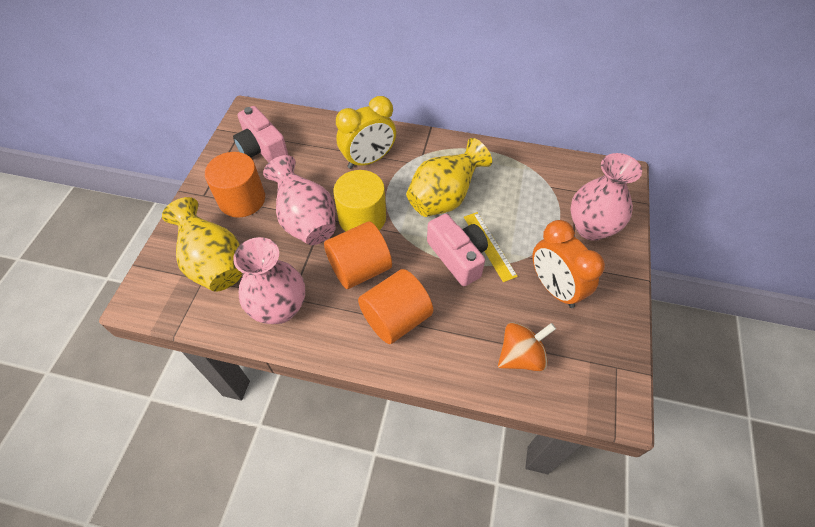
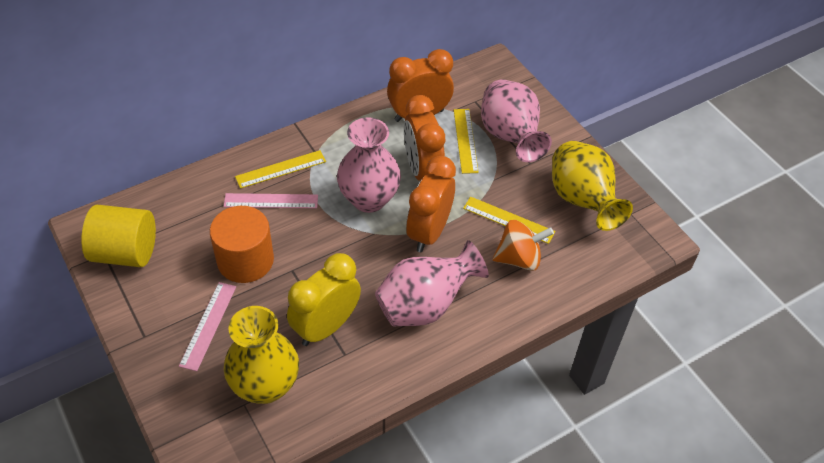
orange clock: [533,220,605,308] = 1 -> [387,49,454,122] [404,95,445,181] [406,156,456,252] = 3
orange cylinder: [205,152,265,218] [324,222,392,289] [358,269,433,344] = 3 -> [210,206,274,283] = 1
pink camera: [233,106,288,163] [427,214,488,286] = 2 -> none = 0
pink ruler: none = 0 -> [179,282,236,371] [224,193,318,208] = 2
yellow ruler: [464,212,518,282] = 1 -> [235,150,326,189] [454,109,479,174] [463,197,556,244] = 3

